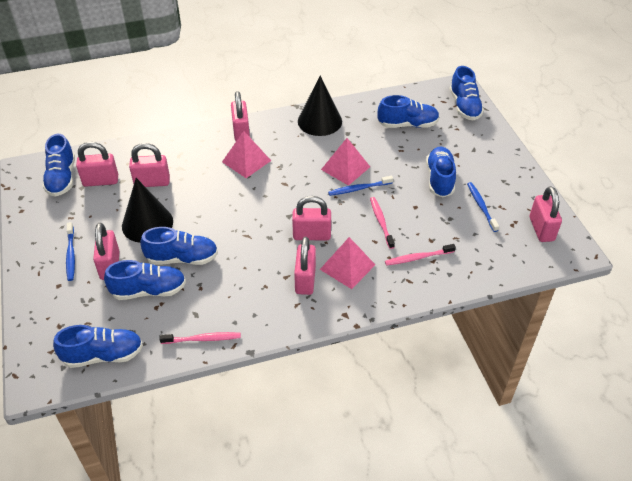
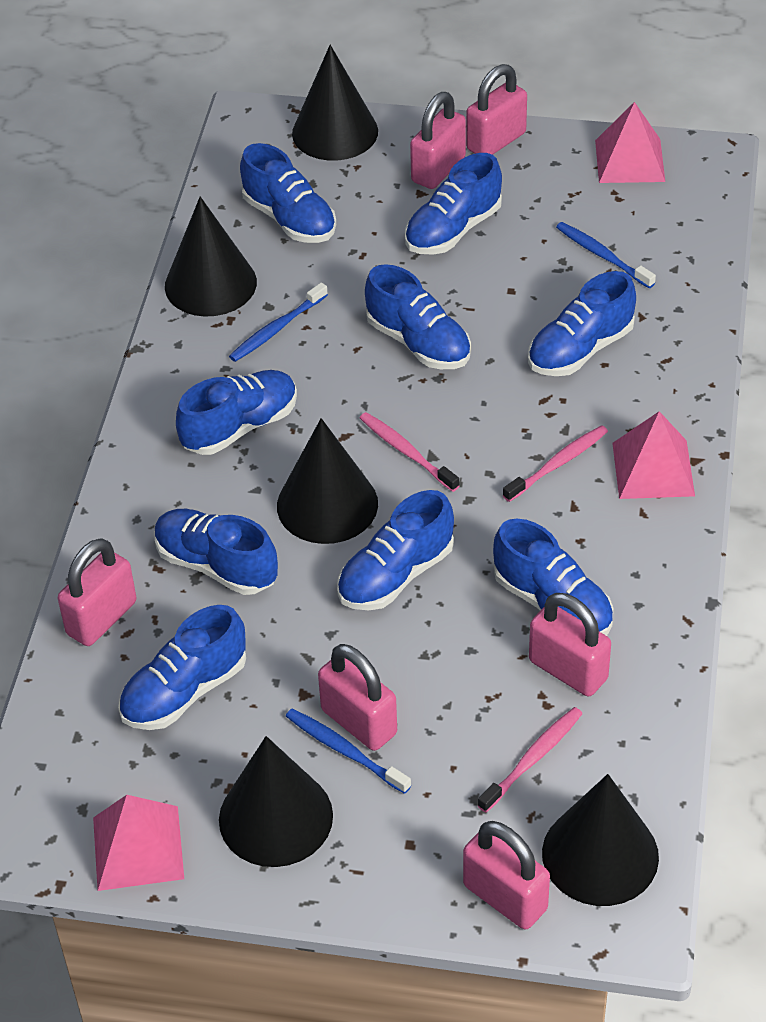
black cone: [122,178,173,243] [298,76,342,136] = 2 -> [165,197,257,317] [219,736,333,867] [277,418,378,544] [292,45,378,161] [542,774,659,906] = 5
blue shoe: [42,134,75,197] [53,325,143,368] [104,260,186,300] [140,227,218,265] [377,95,440,128] [426,147,456,197] [450,66,484,120] = 7 -> [118,605,246,730] [155,509,278,595] [176,370,297,455] [240,143,336,243] [337,490,454,610] [365,264,471,369] [405,153,502,255] [493,519,613,636] [528,271,636,376] = 9
pink padlock: [76,142,118,187] [93,223,120,280] [129,143,170,187] [231,91,250,141] [292,196,331,240] [294,237,316,295] [530,186,562,242] = 7 -> [58,538,137,646] [318,644,397,751] [410,92,466,189] [463,821,550,929] [466,64,527,155] [529,593,611,696] = 6

